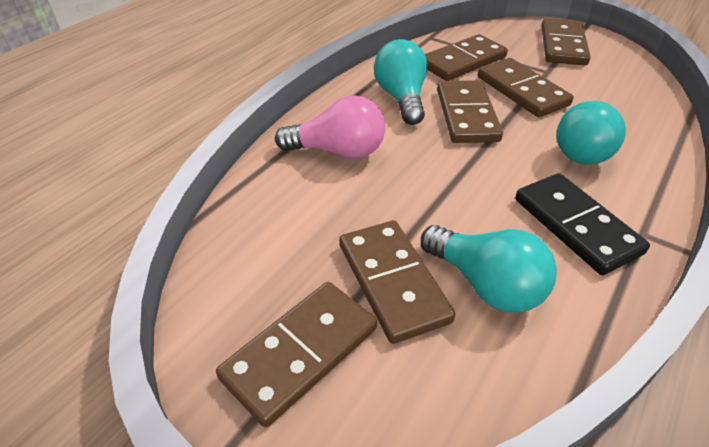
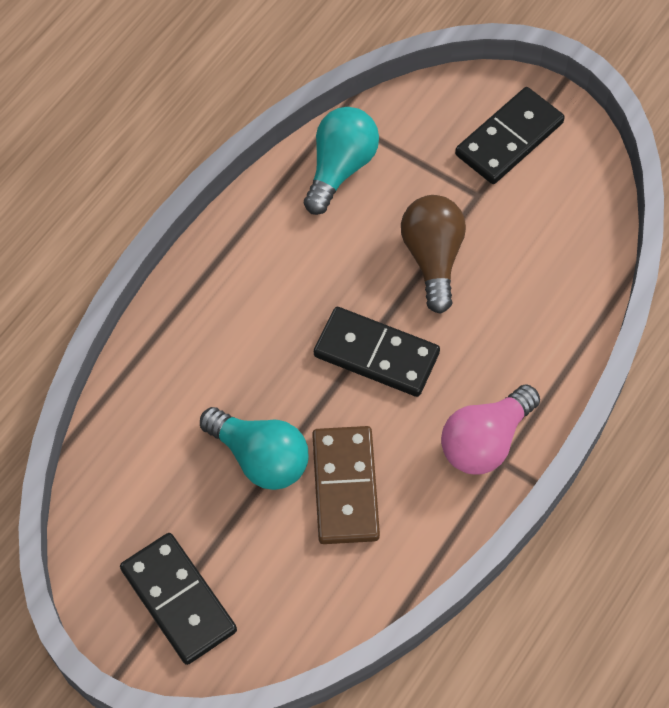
black domino: [515,173,650,275] = 1 -> [120,533,237,665] [314,307,440,397] [455,87,565,184] = 3
brown domino: [216,282,377,427] [339,220,455,344] [425,34,508,81] [437,80,503,143] [478,58,574,117] [541,18,591,65] = 6 -> [312,426,380,544] = 1
brown light bulb: none = 0 -> [401,195,466,314] = 1
turquoise light bulb: [374,39,427,125] [421,225,557,313] [556,101,626,164] = 3 -> [200,407,308,490] [304,107,379,215] = 2

